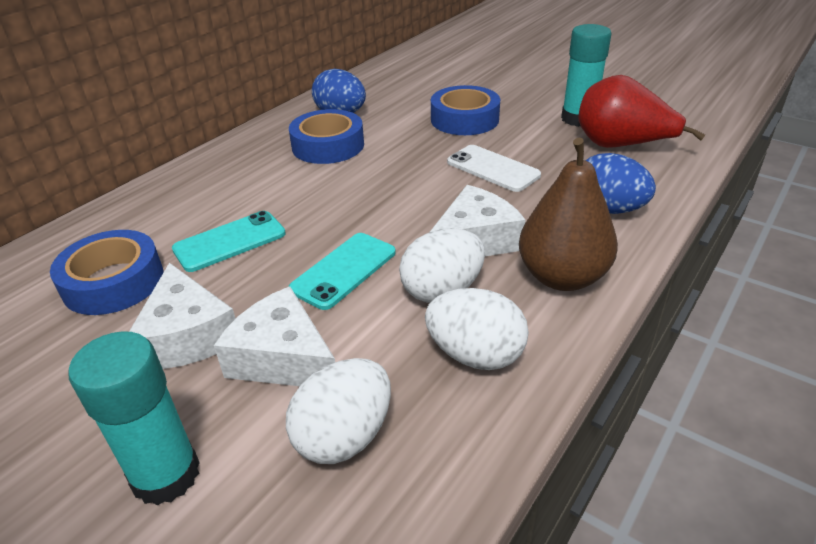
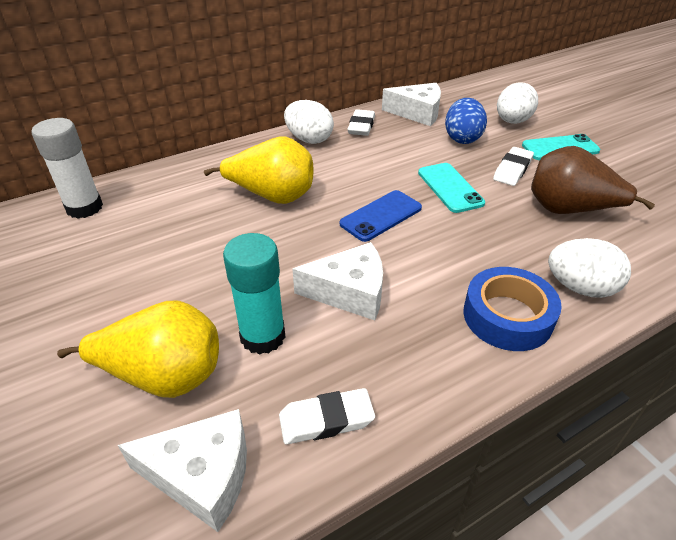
blue egg: [312,69,366,113] [586,153,656,214] = 2 -> [445,98,487,144] = 1
blue phone: none = 0 -> [340,190,422,242] = 1
blue tape: [50,230,163,315] [289,109,364,164] [431,85,500,135] = 3 -> [463,267,562,351] = 1
red pear: [578,75,705,148] = 1 -> none = 0
turquoise glue stick: [68,331,200,506] [561,24,611,127] = 2 -> [223,233,285,355] = 1
white eraser: none = 0 -> [279,388,375,444] [347,109,375,136] [493,147,534,186] = 3
white glue stick: none = 0 -> [31,118,103,219] = 1
white phone: [447,145,541,192] = 1 -> none = 0
yellow pear: none = 0 -> [57,300,219,398] [204,137,313,204] = 2

